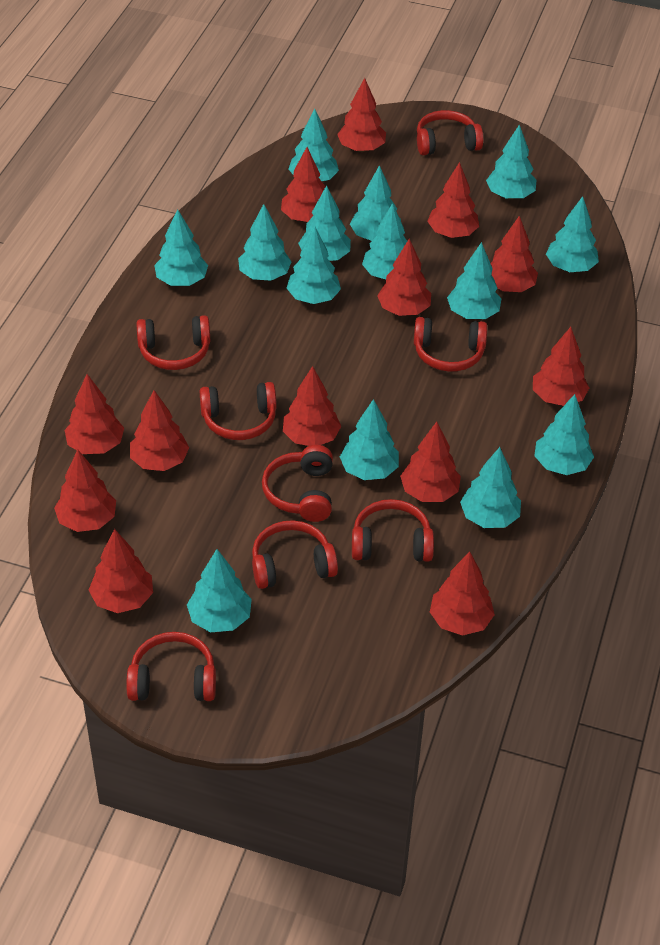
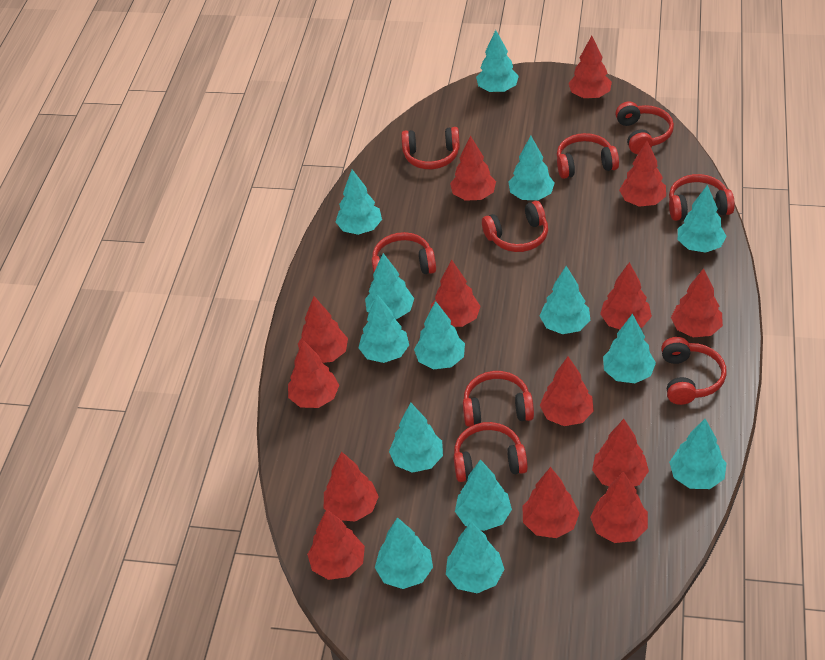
red headphones: [126,632,216,701] [136,315,210,370] [200,382,277,440] [252,520,338,589] [262,445,333,522] [352,499,434,562] [414,317,487,372] [417,110,483,155] = 8 -> [372,232,436,274] [401,127,460,169] [454,422,528,482] [463,371,534,427] [482,201,548,252] [557,133,619,179] [615,101,674,154] [661,337,726,405] [669,174,735,221] = 9
red tree: [54,450,116,532] [65,374,124,454] [89,529,153,613] [130,390,189,471] [281,147,326,222] [283,366,341,446] [337,78,386,152] [377,239,431,316] [400,422,461,502] [427,162,479,238] [430,551,495,636] [490,216,538,292] [533,327,589,406] = 13 -> [288,340,339,408] [298,296,348,363] [307,509,365,580] [324,452,379,522] [431,260,481,327] [450,135,496,201] [522,467,580,538] [540,356,594,426] [568,36,612,99] [590,472,648,543] [592,419,649,486] [600,262,652,329] [619,141,666,207] [671,268,723,337] = 14

